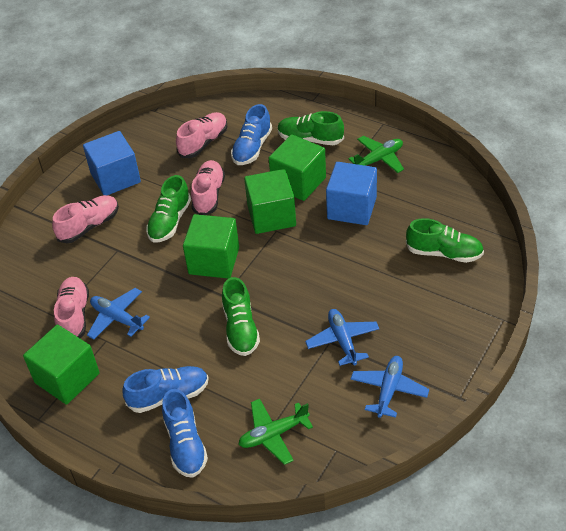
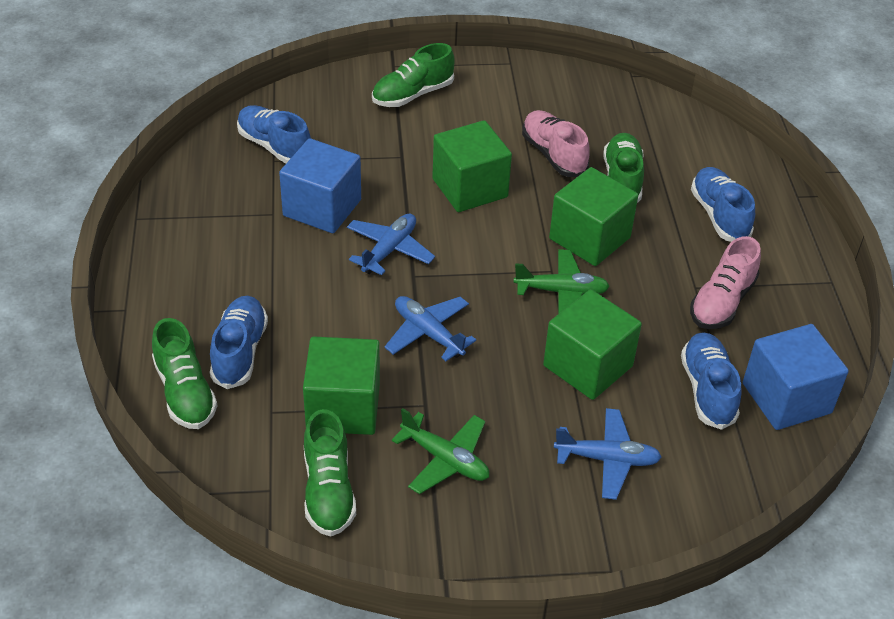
blue shoe: [123,366,209,413] [162,389,208,478] [231,104,272,165] = 3 -> [210,296,268,389] [237,105,311,164] [681,332,742,430] [691,167,755,242] = 4
pink shoe: [52,195,119,243] [54,277,89,338] [176,112,227,158] [191,160,225,215] = 4 -> [522,110,590,177] [690,236,761,329] = 2

